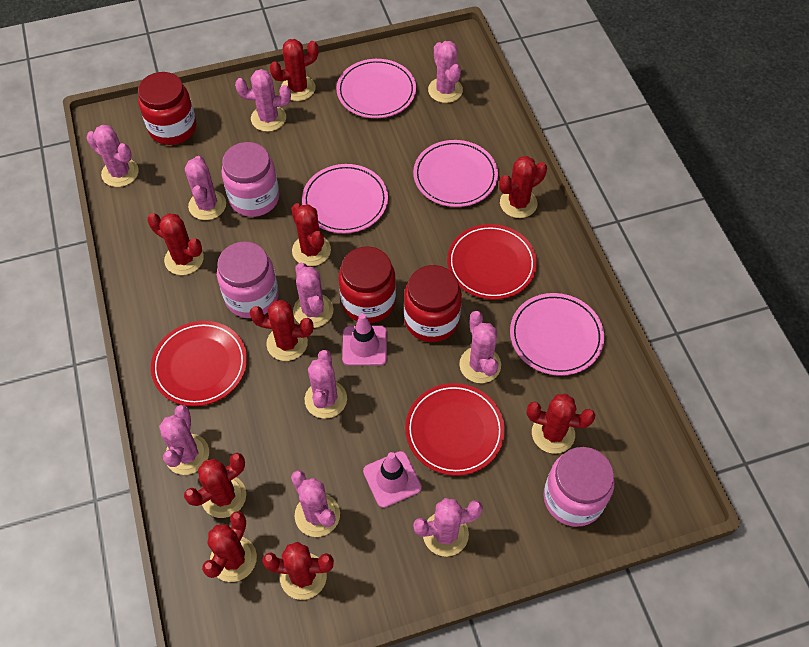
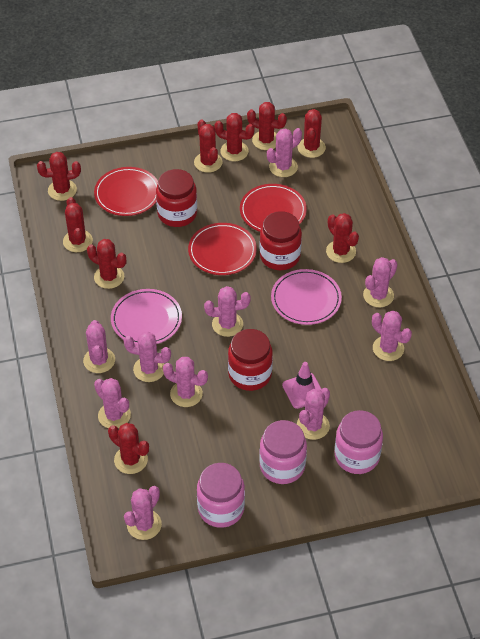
pink plate: [302,164,388,233] [336,59,416,118] [413,140,498,207] [510,293,604,376] = 4 -> [111,289,182,345] [271,269,342,325] = 2
pink traffic cone: [342,313,387,366] [363,451,422,508] = 2 -> [282,362,321,409] = 1

